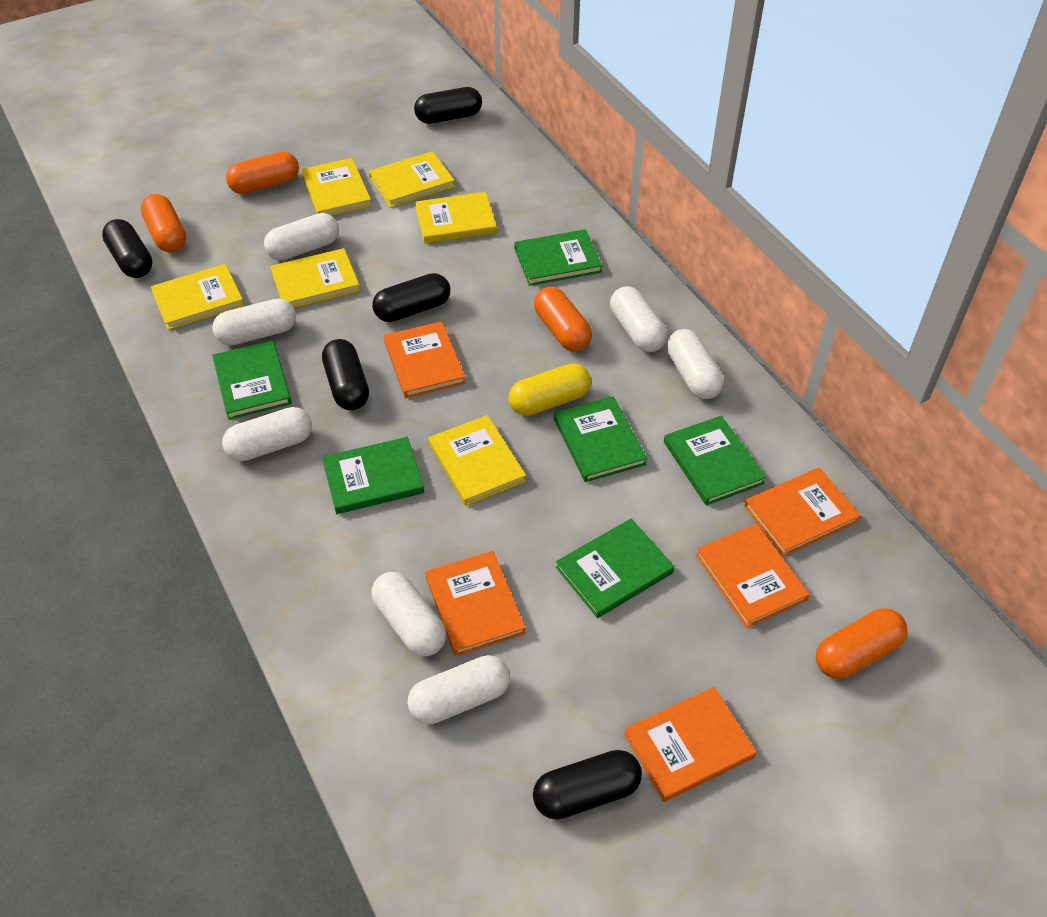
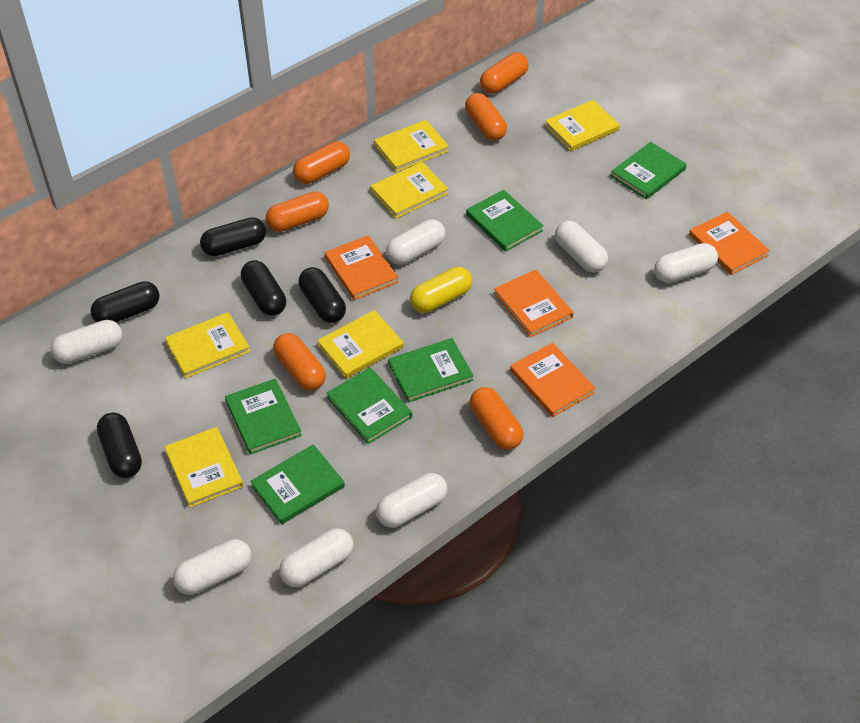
orange book: [384,321,466,398] [425,551,526,656] [624,687,757,802] [696,524,810,628] [744,467,861,556] = 5 -> [325,235,398,300] [494,270,574,338] [510,343,596,417] [689,212,770,275] = 4
orange capsule: [141,194,186,253] [226,151,299,194] [534,287,592,351] [816,608,907,679] = 4 -> [266,191,329,232] [273,333,326,391] [293,141,350,184] [465,93,507,141] [470,387,523,450] [480,53,529,94] = 6

